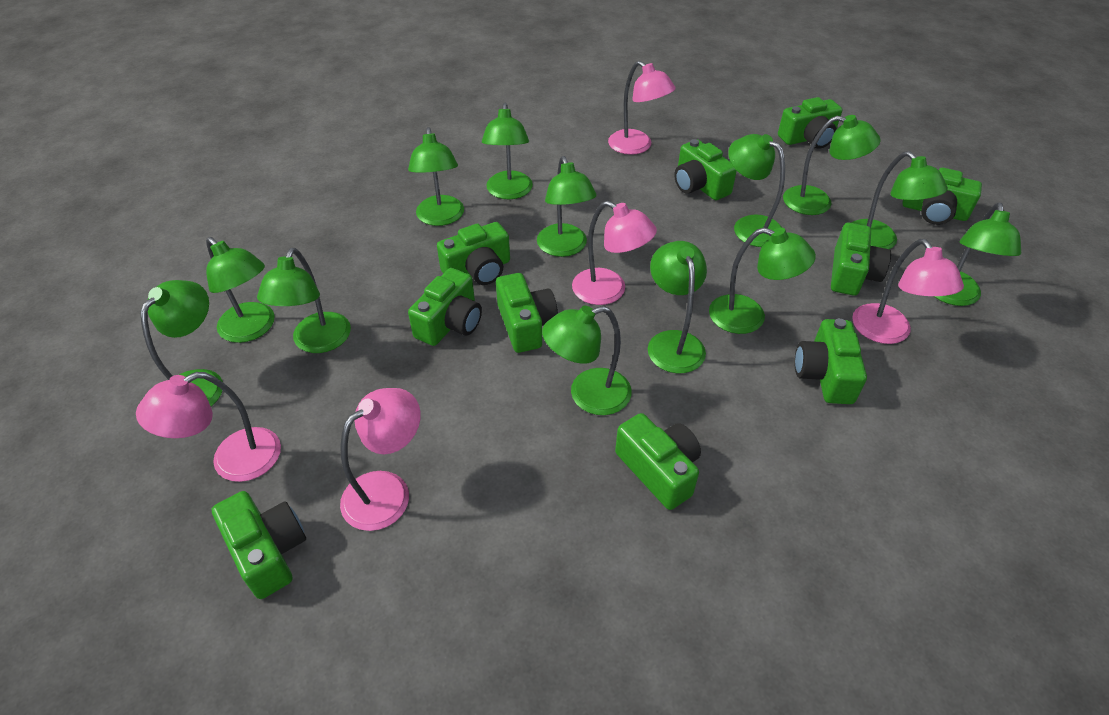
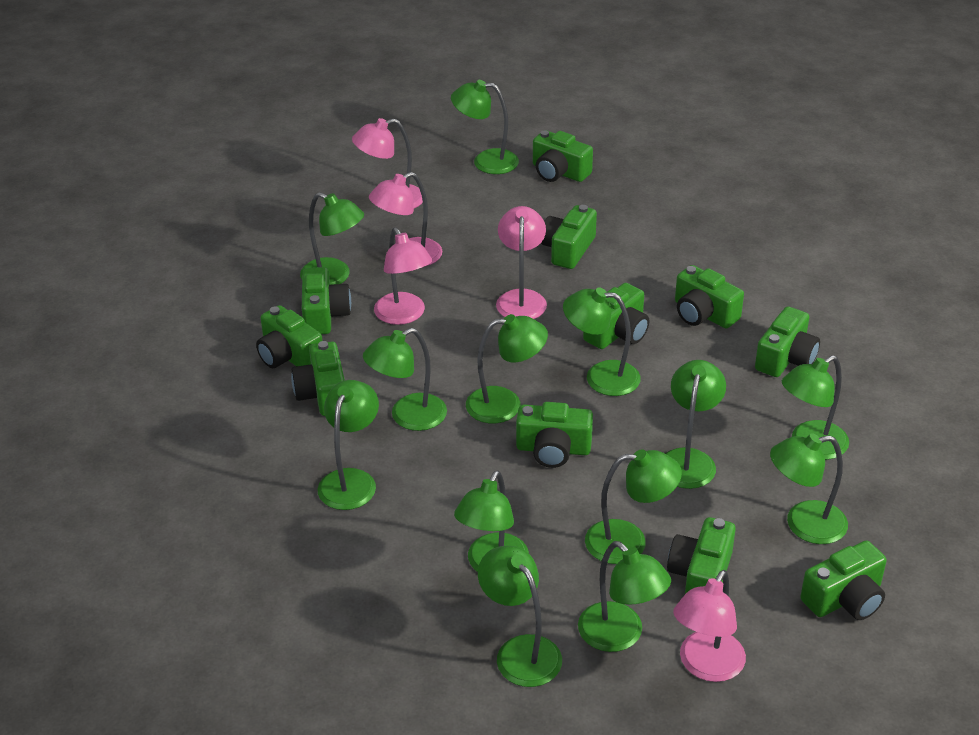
green camera: [212,491,306,599] [408,268,482,346] [437,222,510,285] [496,273,558,353] [615,413,701,510] [674,139,737,200] [778,97,842,149] [794,318,867,404] [831,222,891,296] [902,168,982,225] = 10 -> [256,305,323,368] [291,341,345,416] [302,267,351,334] [516,402,593,468] [533,130,593,182] [541,205,597,269] [583,283,649,349] [667,517,736,594] [675,265,744,329] [755,306,820,377] [800,541,887,620] = 11

